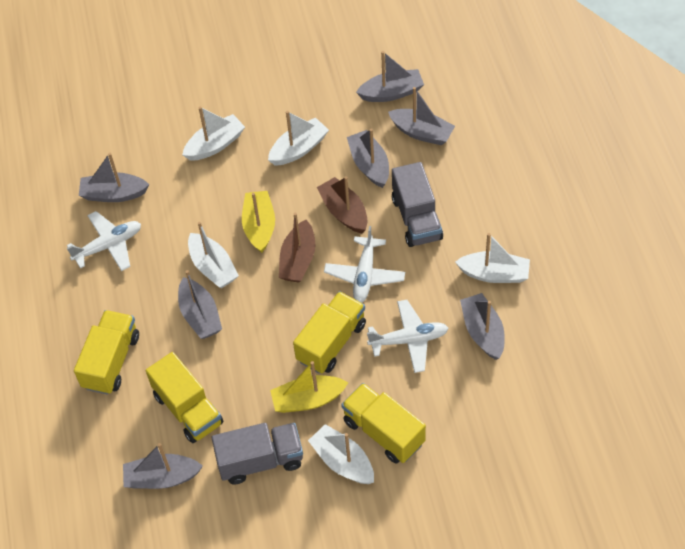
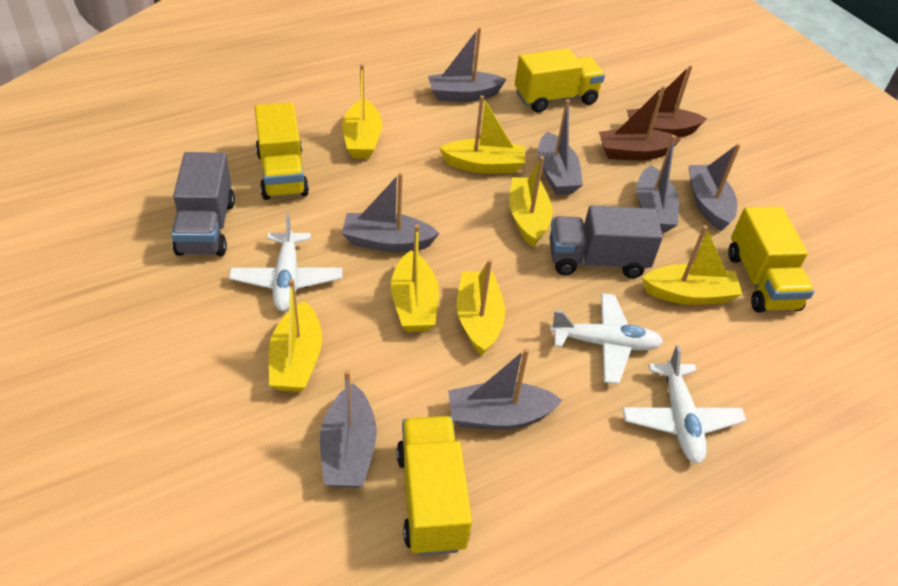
white boat: [182,107,245,161] [188,222,239,288] [268,111,329,166] [308,424,374,484] [455,233,530,283] = 5 -> none = 0
yellow boat: [242,191,275,253] [270,361,348,413] = 2 -> [269,279,322,392] [342,64,382,159] [391,224,439,332] [439,95,525,173] [457,259,505,356] [509,156,553,247] [642,225,742,305] = 7

